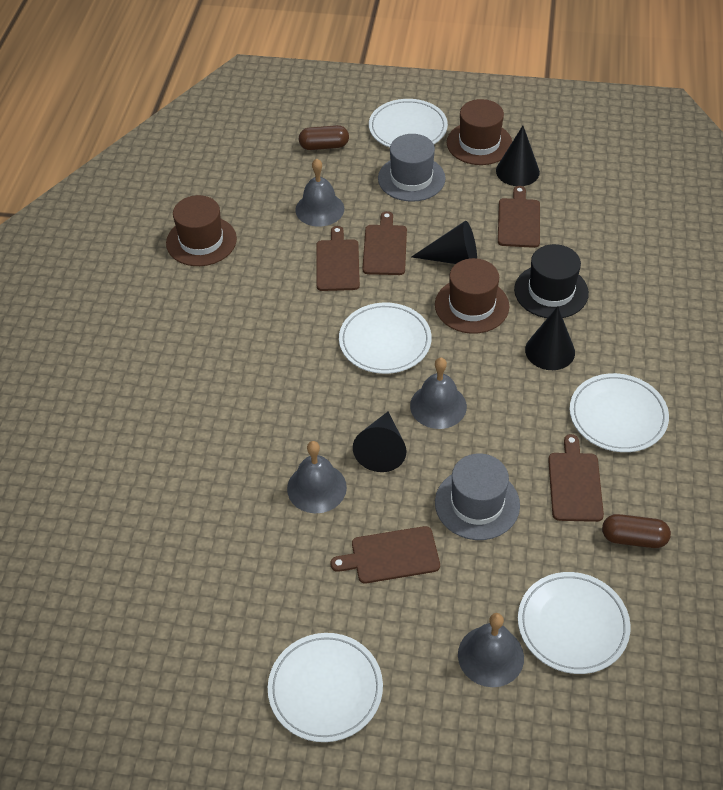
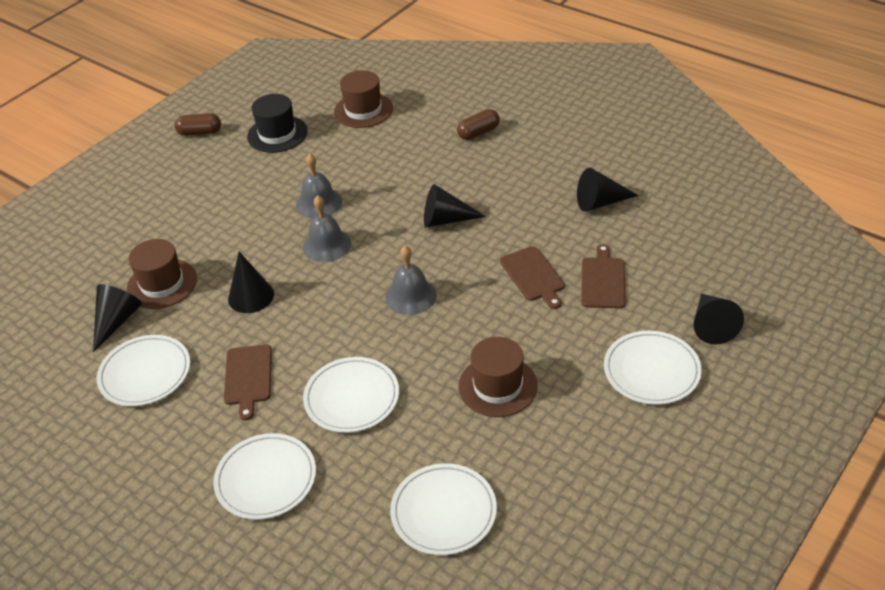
black cone: [353,412,406,472] [412,221,477,264] [496,126,540,186] [525,306,575,370] = 4 -> [93,284,142,352] [228,252,274,313] [424,184,486,228] [577,168,639,212] [694,294,744,345] = 5
brown cutting board: [317,226,360,291] [331,526,440,583] [362,211,407,275] [498,186,540,248] [548,434,604,522] = 5 -> [224,344,272,420] [500,246,565,309] [581,244,626,309] = 3
grey bell: [287,441,347,513] [295,158,344,227] [410,357,467,429] [458,613,524,687] = 4 -> [296,154,342,218] [303,195,351,262] [385,246,437,315] = 3
grey hat: [378,134,446,202] [435,453,520,540] = 2 -> none = 0

